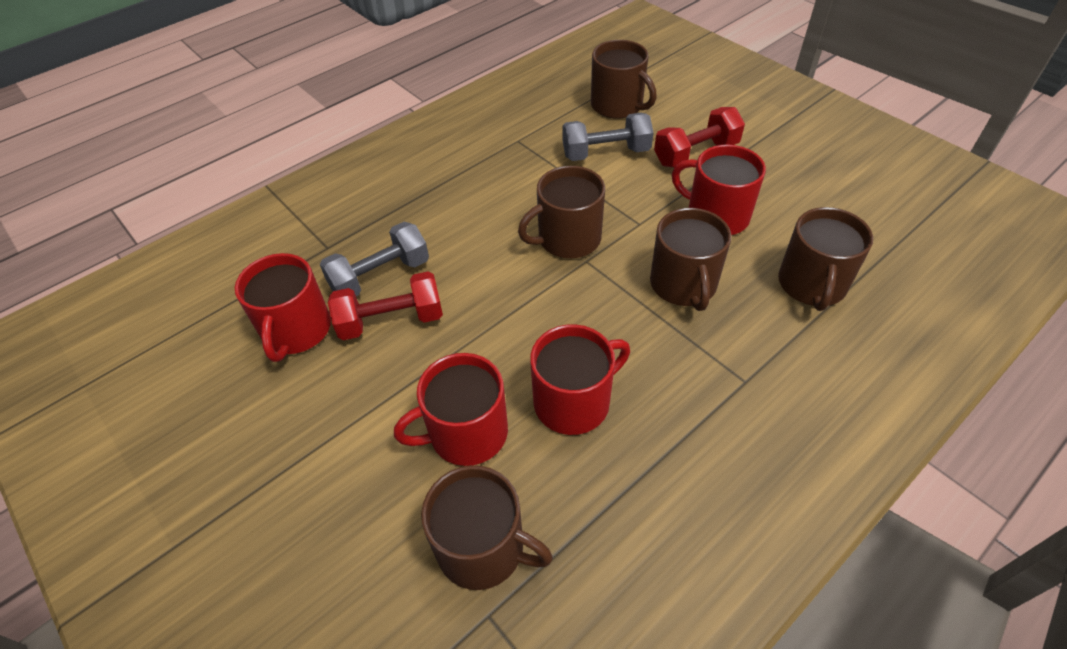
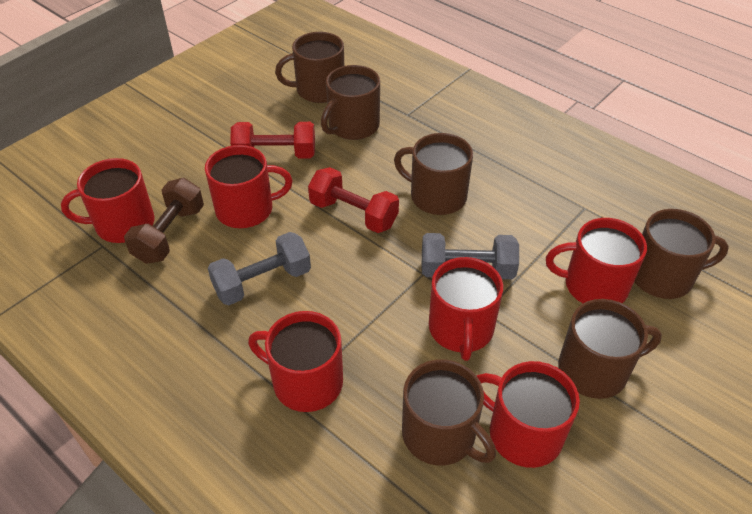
brown dumbbell: none = 0 -> [124,178,204,264] = 1
brown mug: [421,465,553,590] [518,166,605,258] [591,40,657,119] [650,208,731,311] [778,207,873,311] = 5 -> [275,32,344,103] [321,65,380,140] [394,133,473,215] [402,359,496,465] [558,299,662,399] [634,209,729,299] = 6
red mug: [235,253,331,362] [394,353,508,466] [530,324,630,435] [672,145,766,235] = 4 -> [61,158,155,243] [205,145,292,228] [248,311,343,412] [429,257,503,361] [477,361,580,468] [546,218,647,303] = 6

